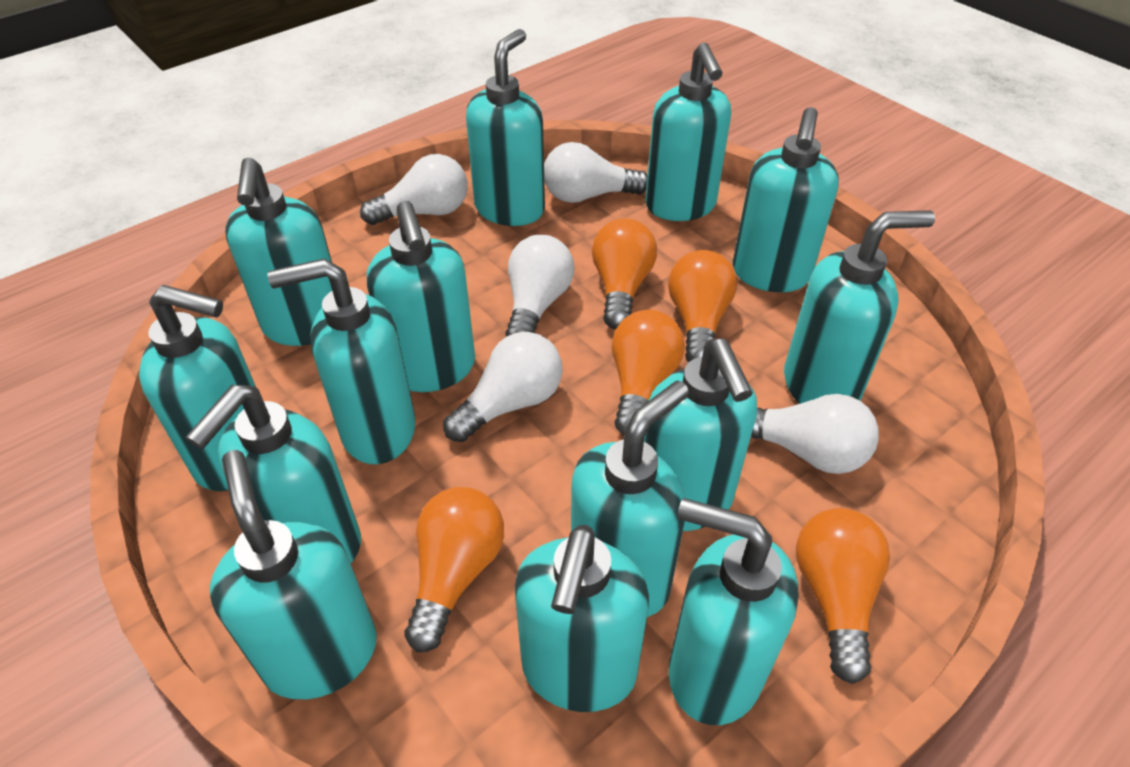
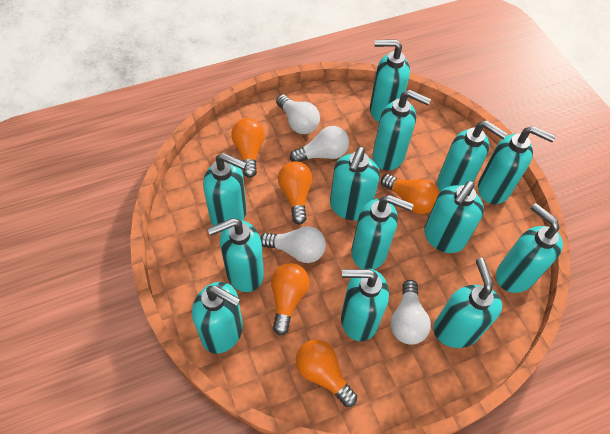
turquoise soap dispenser: [139,285,256,491] [186,385,361,563] [210,450,377,699] [225,158,332,346] [267,258,416,464] [367,201,475,392] [466,29,545,226] [514,525,649,712] [571,380,689,617] [644,339,757,531] [645,43,731,221] [669,498,799,725] [733,107,839,292] [784,210,935,404] = 14 -> [192,282,243,354] [203,153,247,226] [208,218,264,292] [330,147,380,220] [341,268,389,341] [351,195,414,269] [370,39,410,122] [373,90,431,171] [424,181,484,253] [433,258,502,348] [437,120,507,192] [478,126,556,204] [496,203,563,293] = 13
white light bulb: [360,154,467,225] [443,332,563,442] [506,235,574,337] [544,142,647,203] [751,394,879,474] = 5 -> [260,226,326,263] [276,95,320,134] [290,126,349,162] [391,280,431,345] = 4

